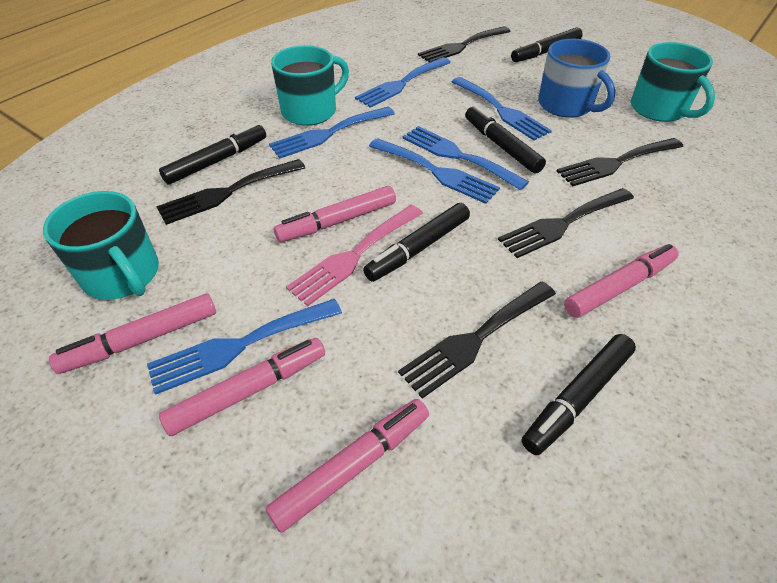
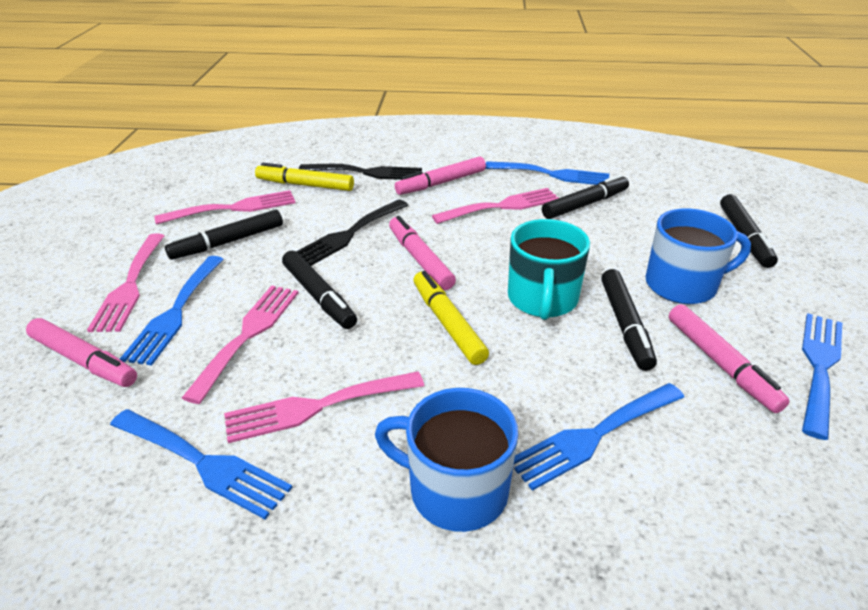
black fork: [156,159,305,225] [398,282,556,399] [418,26,511,62] [498,188,634,258] [557,138,683,187] = 5 -> [296,199,408,266] [299,164,422,180] = 2
blue fork: [147,299,342,395] [269,107,395,158] [355,57,451,108] [369,138,500,204] [403,126,529,190] [452,77,552,141] = 6 -> [110,409,293,519] [120,256,224,365] [485,161,609,185] [514,383,684,491] [802,313,842,440] = 5
blue mug: [538,39,616,118] = 1 -> [375,388,518,532] [645,208,751,304] = 2
pink fork: [286,205,423,306] = 1 -> [87,233,164,332] [154,190,295,225] [182,285,298,404] [224,371,424,443] [432,188,559,224] = 5
pink marker: [49,293,216,374] [159,338,325,436] [265,399,429,533] [274,186,396,242] [564,244,679,318] = 5 -> [26,318,137,387] [389,216,456,290] [395,156,486,195] [669,304,789,413] = 4
turquoise mug: [43,191,159,300] [271,45,349,126] [631,42,715,122] = 3 -> [508,219,590,320] = 1
yellow marker: none = 0 -> [255,163,354,191] [414,271,489,365] = 2

